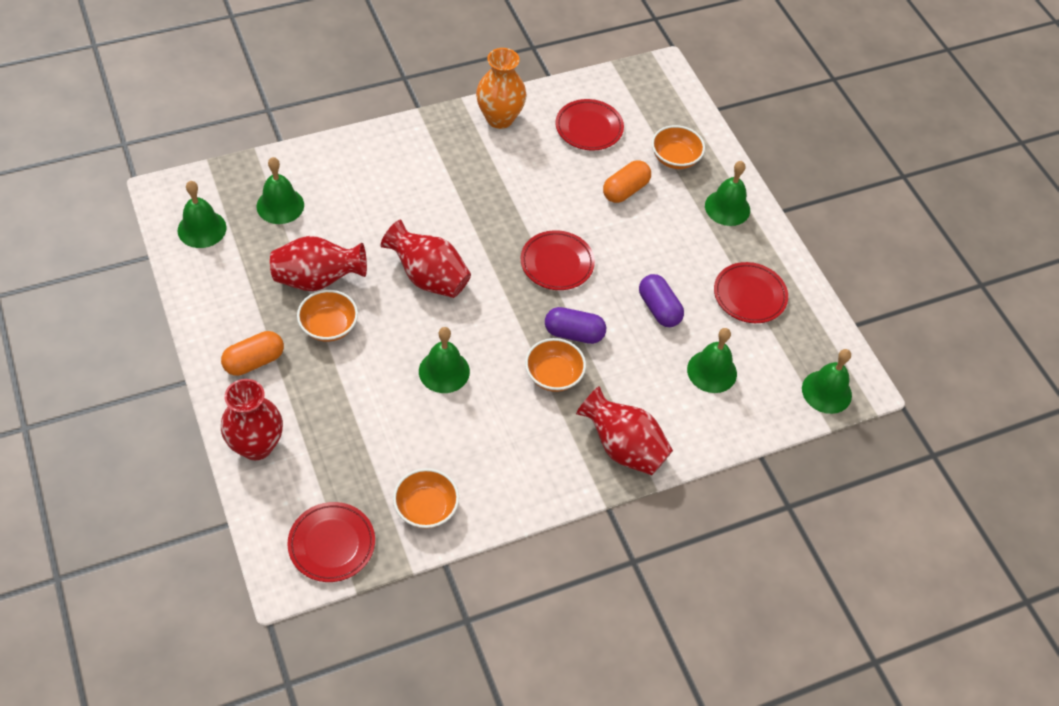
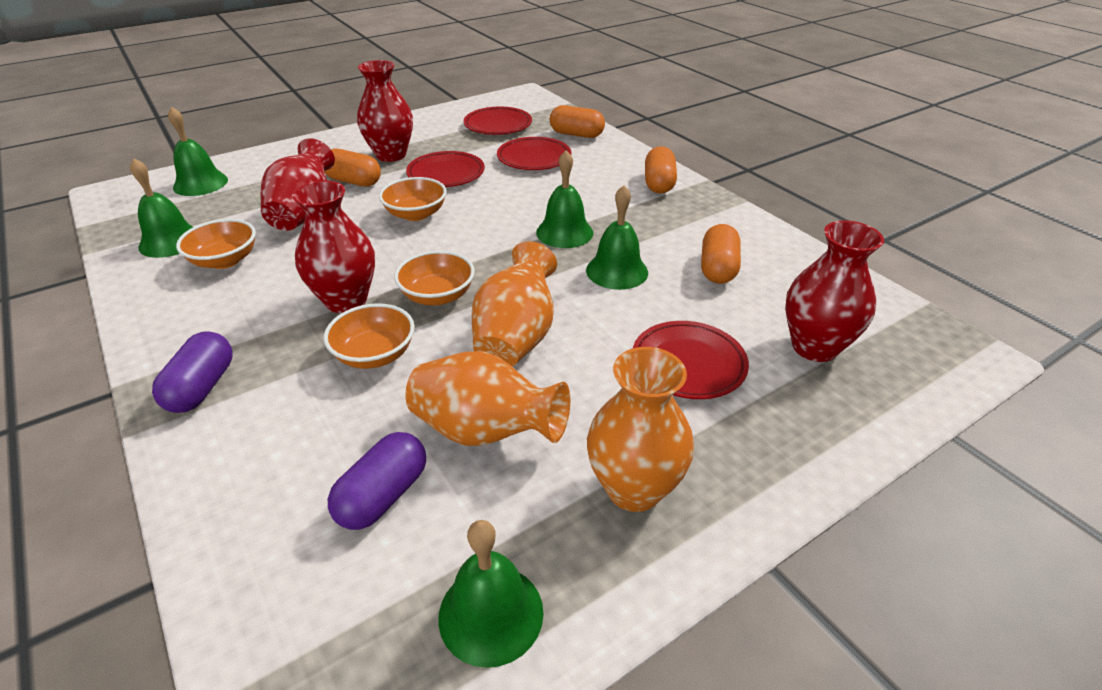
green bell: [177,181,227,248] [256,157,304,224] [419,327,470,393] [687,328,737,393] [705,161,750,226] [802,349,852,414] = 6 -> [130,158,193,258] [168,107,228,196] [438,520,544,668] [536,150,593,248] [586,185,648,290] = 5
orange capsule: [221,331,284,376] [603,160,651,203] = 2 -> [324,149,381,187] [550,105,605,138] [645,146,677,194] [701,224,741,284] = 4
orange vase: [476,48,526,129] = 1 -> [405,351,570,446] [472,241,557,366] [587,347,694,512] = 3

